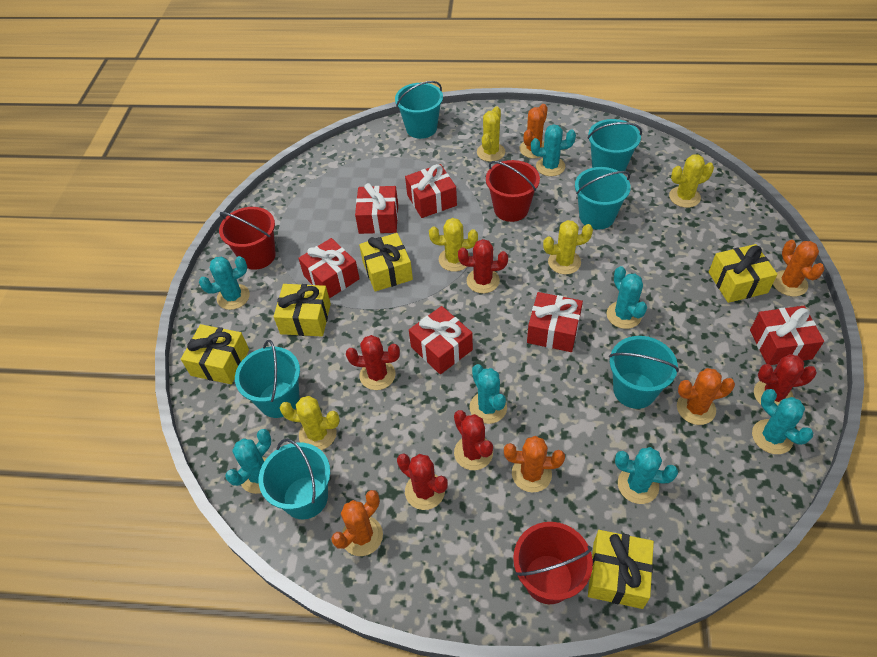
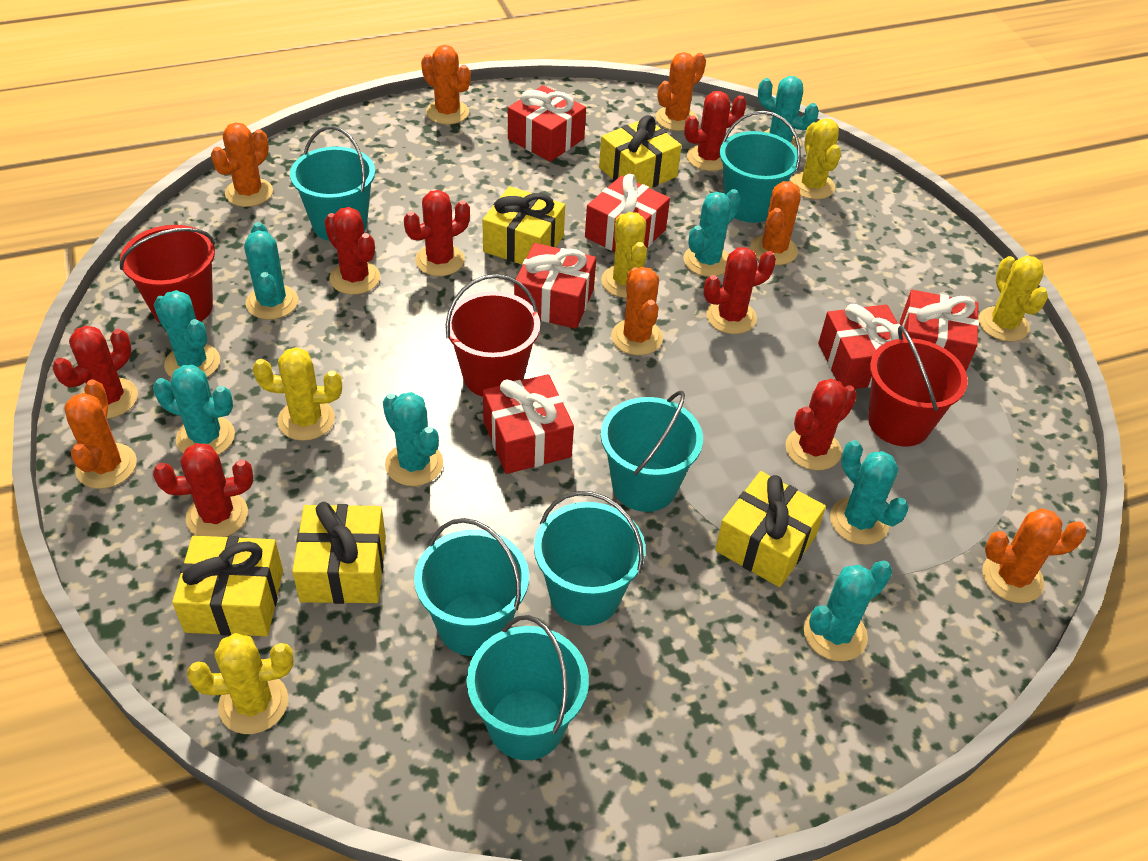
orange cactus: [331,490,383,556] [504,436,565,492] [519,104,548,158] [677,368,735,425] [773,240,825,297] = 5 -> [64,380,137,489] [211,123,273,207] [421,45,471,125] [611,267,663,355] [655,52,706,131] [750,181,800,265] [982,508,1087,603] = 7
red cactus: [346,335,400,390] [397,453,448,510] [454,410,493,470] [458,239,508,293] [754,354,817,405] = 5 -> [53,325,138,419] [153,443,254,537] [324,207,380,295] [404,190,470,276] [684,91,746,171] [704,247,776,334] [785,379,857,470] = 7
turquoise cactus: [199,256,250,310] [225,429,271,494] [469,364,507,424] [531,124,576,176] [607,266,647,329] [615,447,678,504] [752,389,813,454] = 7 -> [153,290,220,377] [153,365,235,455] [244,222,298,320] [383,392,443,486] [684,189,741,277] [758,76,819,149] [804,561,893,661] [830,440,909,545] = 8

